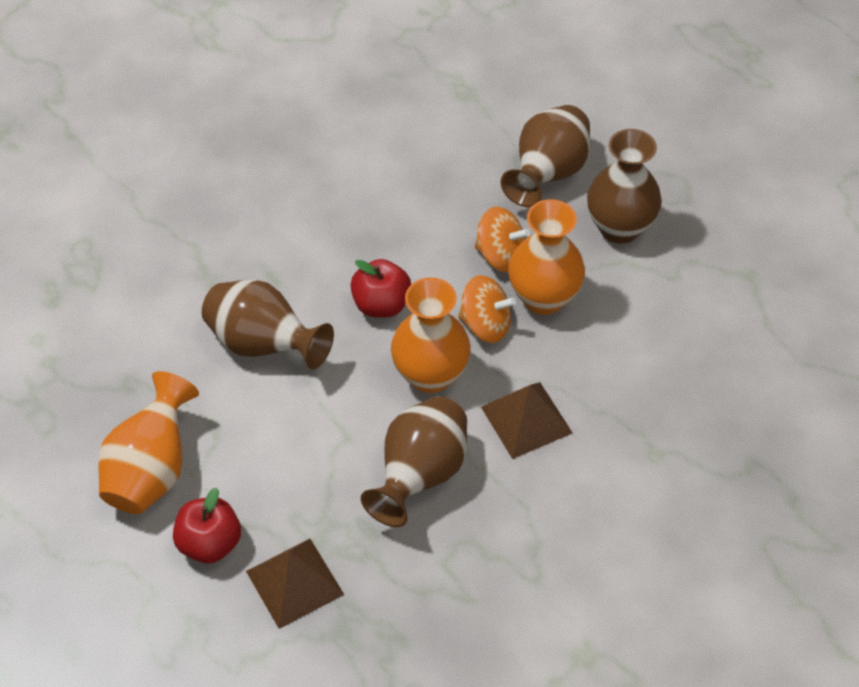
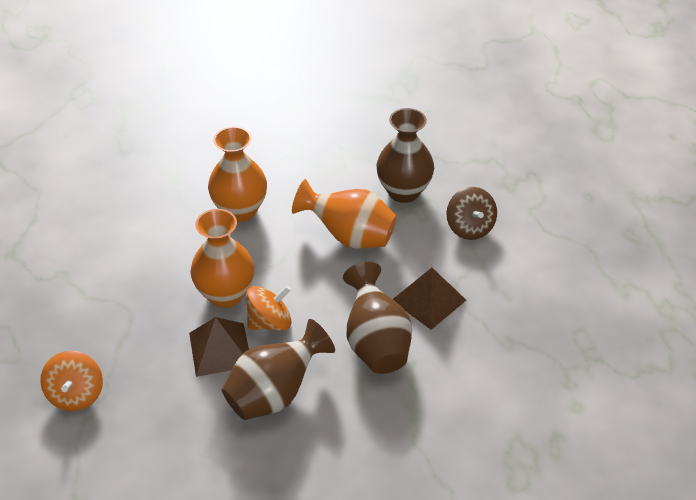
brown spinning top: none = 0 -> [446,187,497,240] = 1
brown vase: [202,279,334,370] [361,396,467,527] [501,105,591,207] [587,129,662,244] = 4 -> [222,319,335,420] [343,262,412,374] [376,108,434,203] = 3
red apple: [173,488,241,563] [350,259,411,318] = 2 -> none = 0

